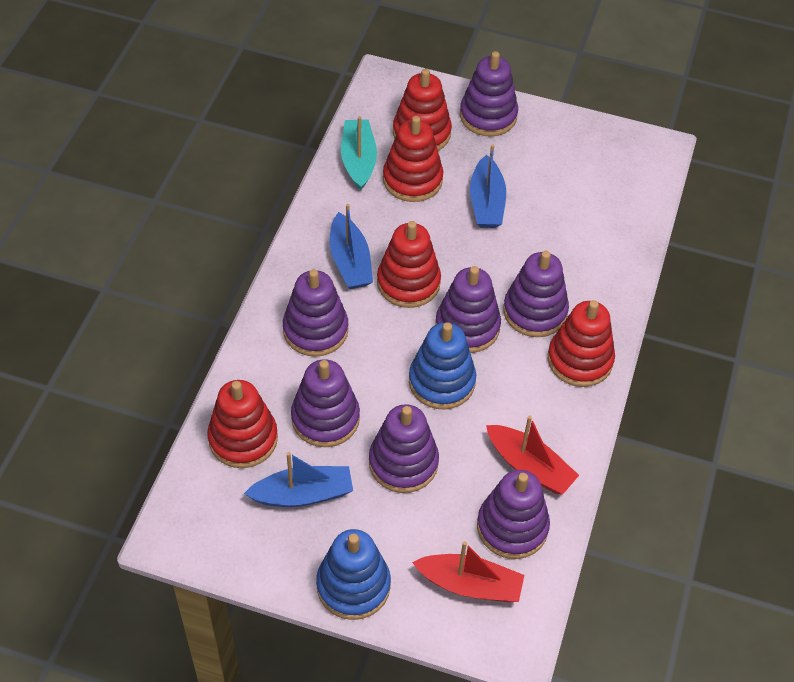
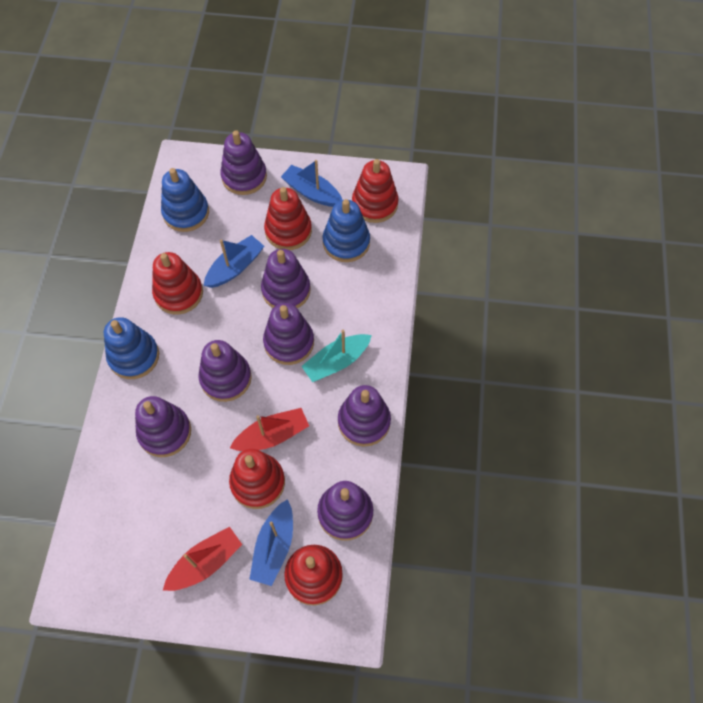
blue stacking toy: [316,529,391,620] [409,322,476,410] = 2 -> [104,317,159,379] [161,168,209,232] [323,199,370,262] = 3

